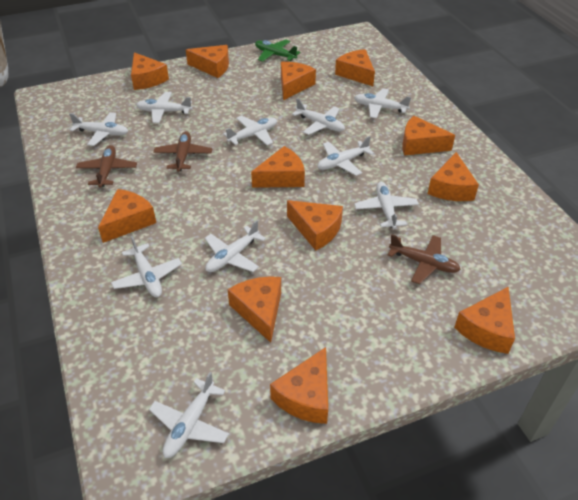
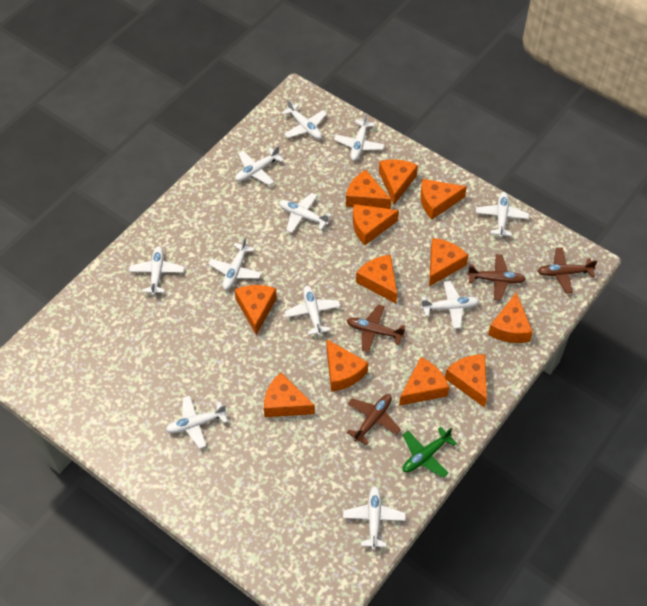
brown plane: [76,145,137,188] [153,131,212,172] [388,234,461,284] = 3 -> [347,305,405,353] [347,394,401,445] [467,254,526,301] [538,247,598,293] = 4
white plane: [69,112,128,146] [111,236,182,297] [136,92,192,123] [149,372,229,458] [205,220,266,272] [223,116,277,145] [292,98,345,135] [317,136,374,176] [354,88,411,118] [354,182,419,229] = 10 -> [129,246,184,295] [166,396,228,449] [208,237,262,290] [235,145,284,185] [279,193,331,233] [281,99,327,139] [285,286,341,336] [334,113,385,161] [343,486,406,550] [421,281,479,329] [476,192,529,238] = 11

